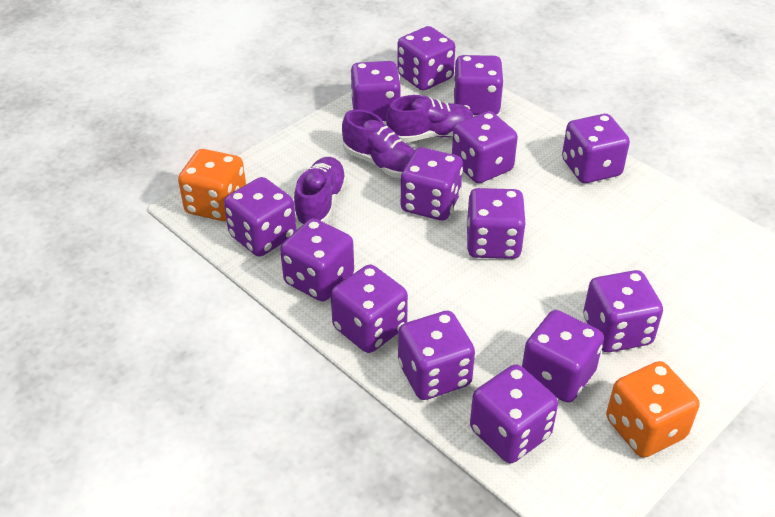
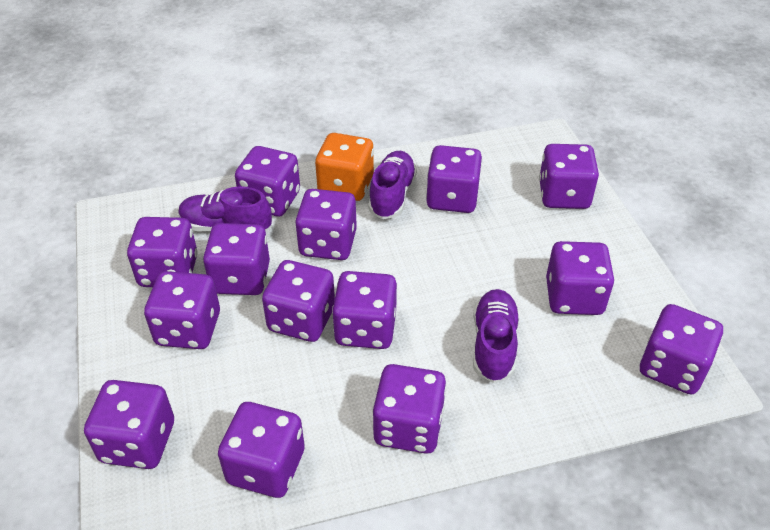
orange dice: [178,149,246,221] [606,361,700,458] = 2 -> [315,133,374,201] = 1

